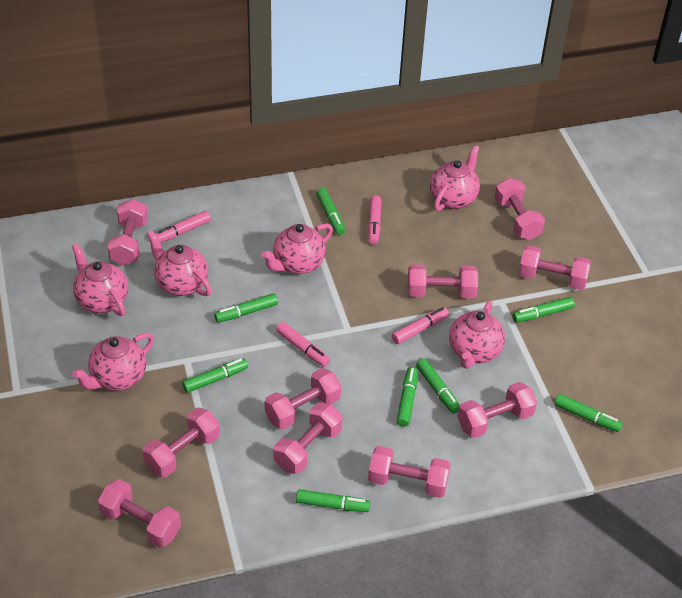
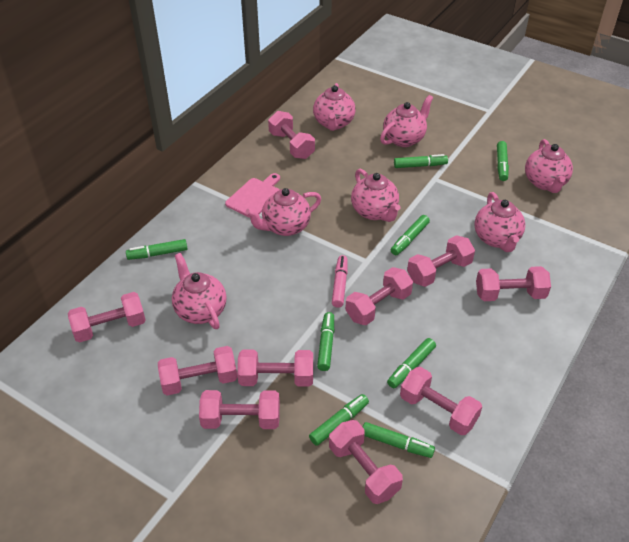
pink cutting board: none = 0 -> [225,173,280,218] = 1
pink marker: [156,211,211,243] [276,322,330,367] [368,196,381,245] [392,307,449,344] = 4 -> [332,255,348,308] = 1
pink teapot: [72,243,128,316] [72,333,154,391] [147,230,211,296] [261,223,333,274] [430,145,480,211] [449,301,505,369] = 6 -> [172,253,227,329] [245,188,321,236] [313,83,356,131] [351,169,400,222] [380,95,433,147] [474,192,525,252] [525,139,573,193] = 7

